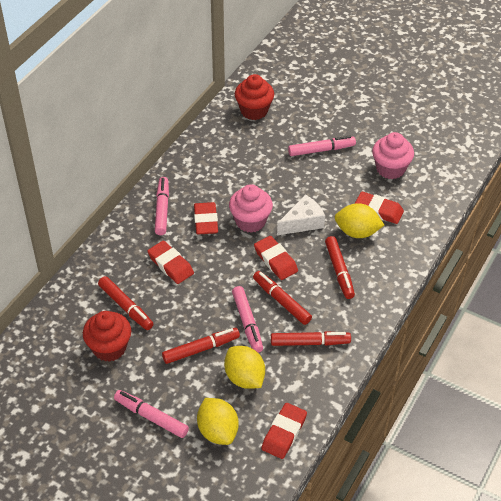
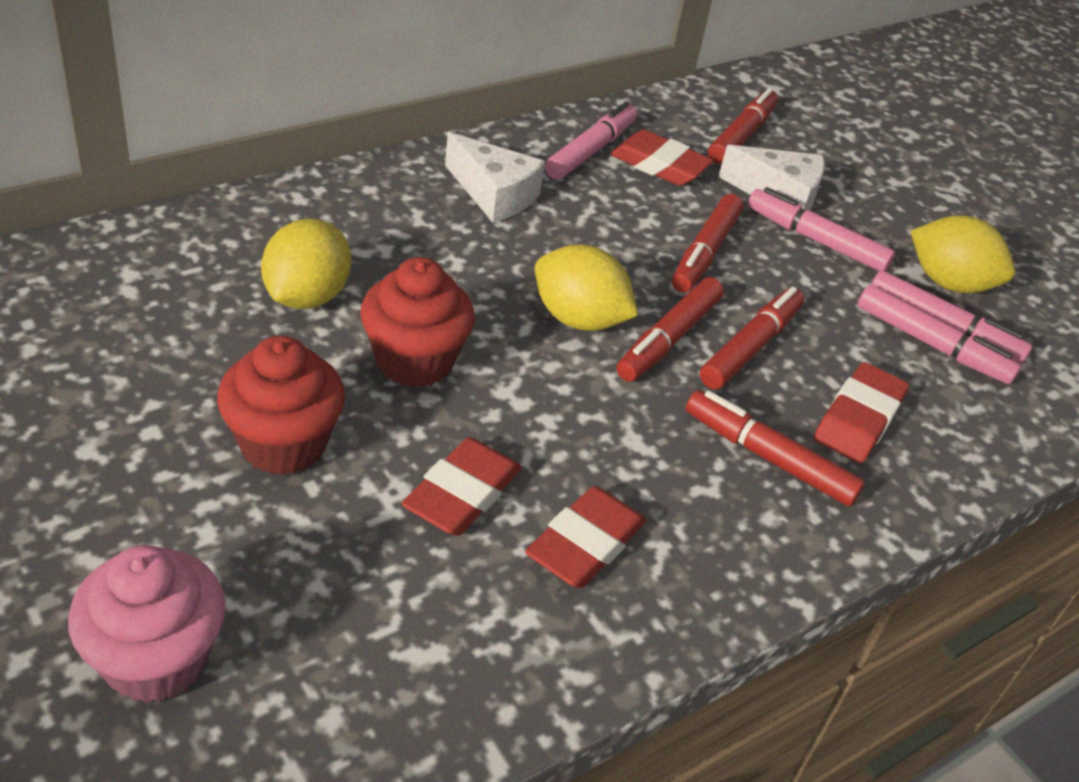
pink cupcake: [229,184,273,233] [372,132,414,179] = 2 -> [68,545,226,703] = 1
red eraser: [147,240,194,284] [194,202,218,235] [254,236,298,280] [261,403,307,459] [355,191,404,224] = 5 -> [402,437,522,536] [525,486,646,588] [610,130,713,186] [814,362,909,463] = 4
white cheese: [277,194,325,235] = 1 -> [445,132,545,223] [718,145,825,211] = 2

